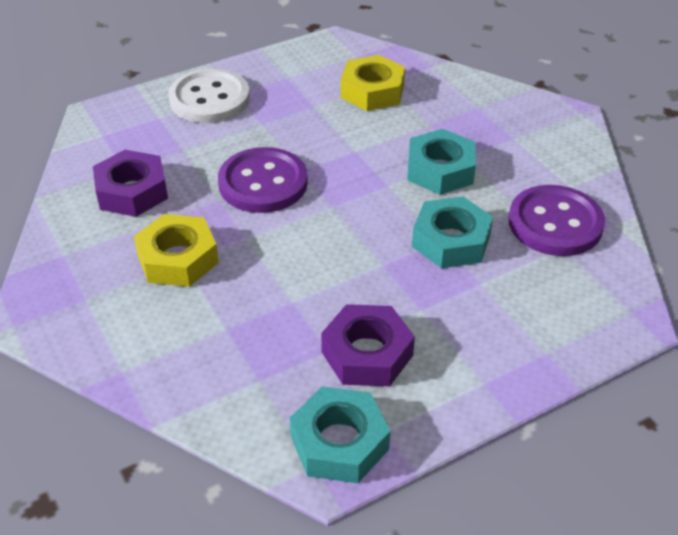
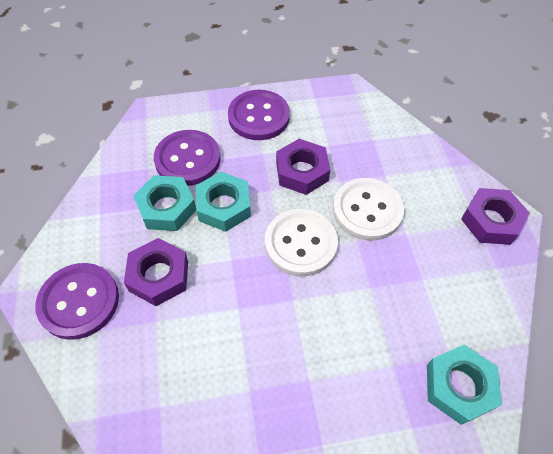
purple button: [218,147,308,213] [509,185,605,256] = 2 -> [35,263,119,340] [154,130,221,186] [228,90,290,140] = 3
purple nut: [93,150,168,217] [321,304,415,386] = 2 -> [124,238,188,306] [276,139,330,195] [461,188,530,245] = 3
white button: [168,69,250,123] = 1 -> [265,209,338,277] [333,178,404,241] = 2
yellow nut: [134,214,219,287] [341,55,405,111] = 2 -> none = 0

